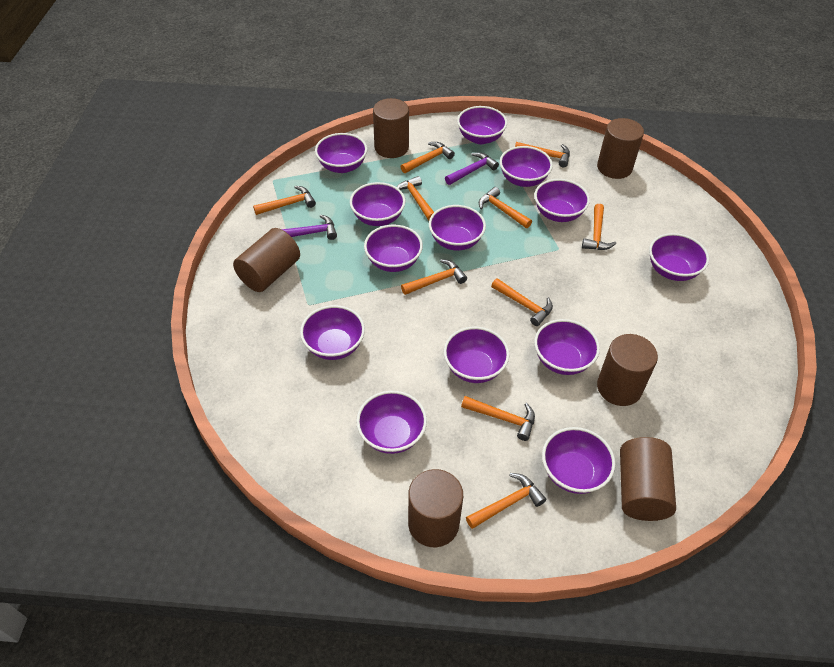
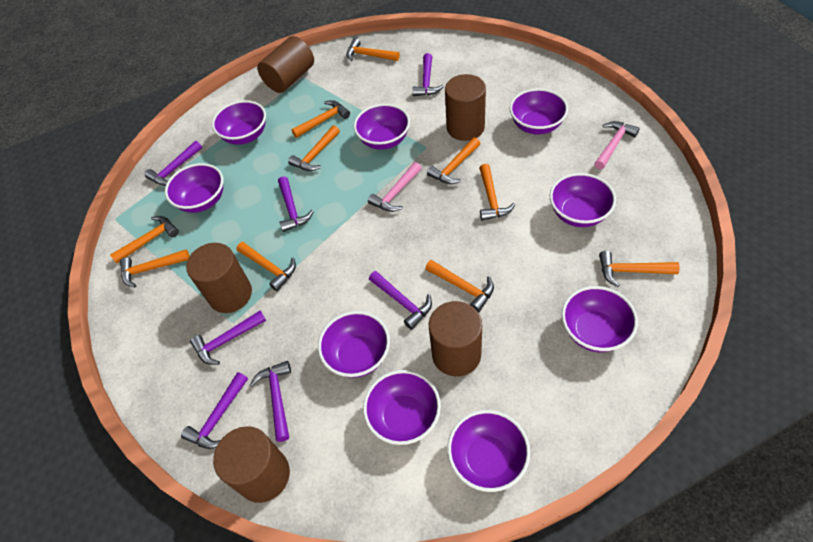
brown cylinder: [233,228,300,292] [373,98,409,158] [408,469,463,547] [597,118,644,179] [597,334,658,406] [620,437,676,521] = 6 -> [186,243,252,313] [213,426,290,503] [257,36,314,93] [429,301,482,377] [445,74,486,141] = 5
pink hammer: none = 0 -> [368,162,422,212] [594,121,640,169] = 2
purple bowl: [300,305,365,360] [315,133,367,173] [350,182,405,226] [356,391,427,454] [364,225,423,272] [429,205,486,250] [444,327,510,383] [457,106,507,144] [500,146,553,187] [534,179,590,222] [534,319,600,375] [542,427,615,494] [649,233,709,281] = 13 -> [165,163,223,213] [212,100,266,145] [318,311,390,378] [354,104,410,150] [363,370,441,445] [447,410,530,492] [510,88,568,134] [550,173,616,227] [562,286,638,352] = 9
purple hammer: [282,215,337,240] [445,152,499,185] = 2 -> [145,141,202,186] [181,372,248,449] [190,311,266,365] [250,361,291,442] [278,176,314,232] [369,271,432,330] [412,53,444,96] = 7

